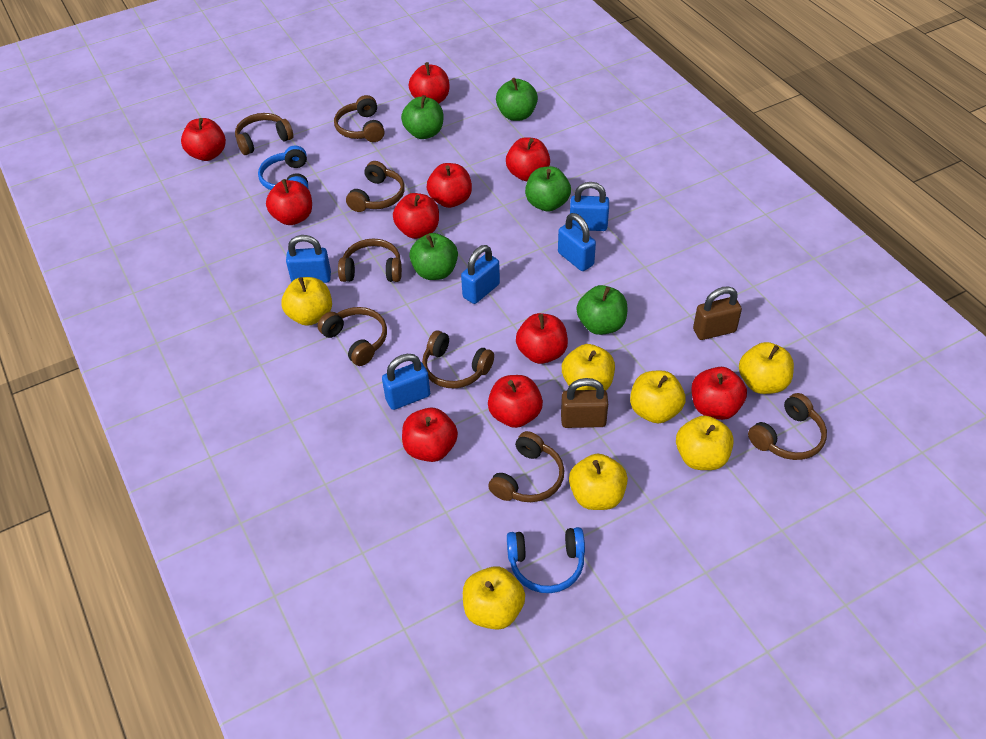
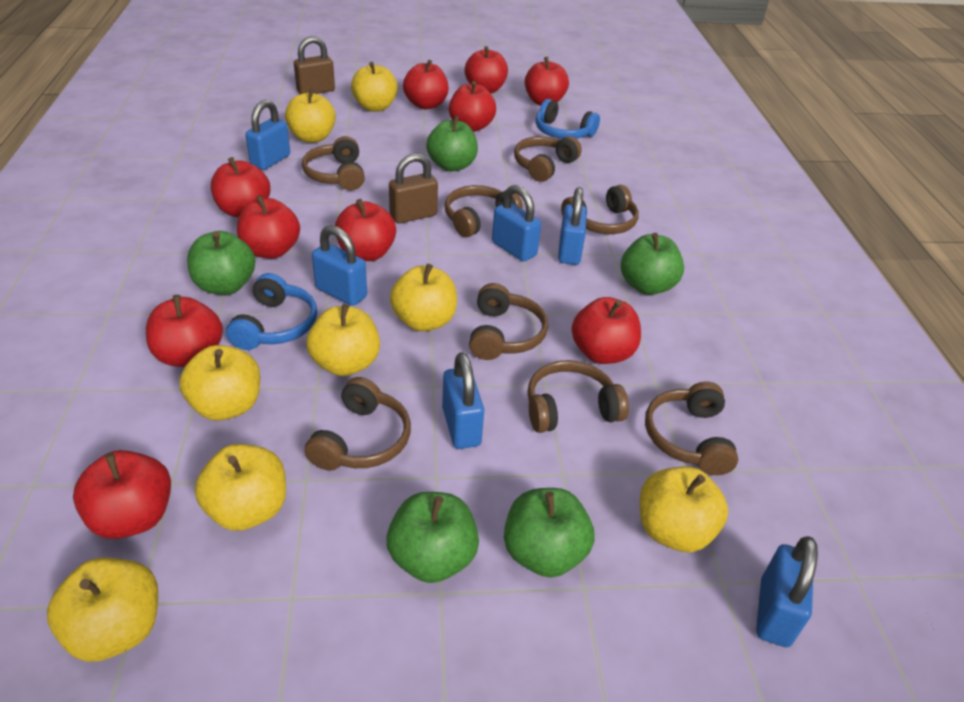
blue padlock: [286,235,331,283] [382,354,430,410] [461,245,500,304] [558,213,596,271] [570,182,609,231] = 5 -> [246,100,290,170] [312,225,367,306] [442,352,484,449] [492,185,541,262] [558,187,587,265] [756,536,818,647] = 6
yellow apple: [281,277,332,326] [463,566,525,630] [562,344,615,391] [569,454,628,510] [630,371,685,424] [676,415,734,470] [739,342,794,394] = 7 -> [47,557,158,662] [179,345,260,420] [195,444,286,531] [285,88,336,143] [306,304,380,376] [351,62,398,112] [390,264,457,331] [640,466,728,552] = 8

